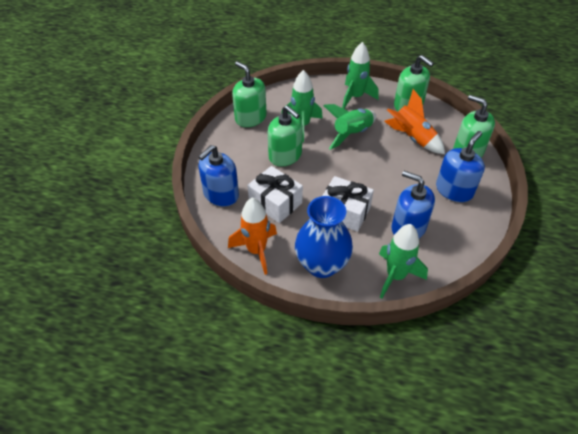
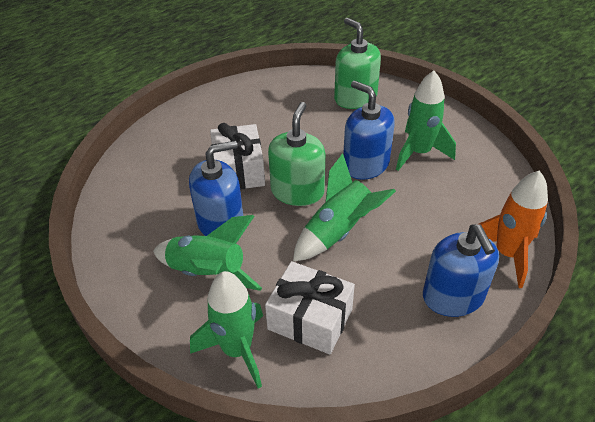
blue vase: [295,196,353,278] = 1 -> none = 0
green soap dispenser: [232,61,267,127] [268,105,303,166] [394,55,434,111] [453,95,495,157] = 4 -> [268,102,325,206] [334,18,381,109] = 2
orange rocket: [228,197,277,275] [384,89,445,154] = 2 -> [478,170,548,288] = 1

